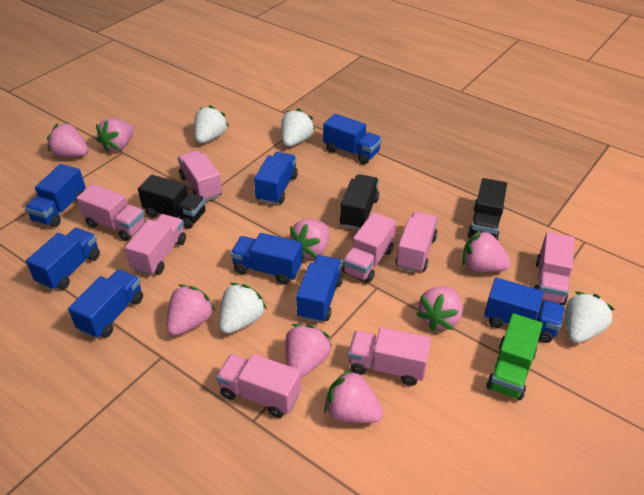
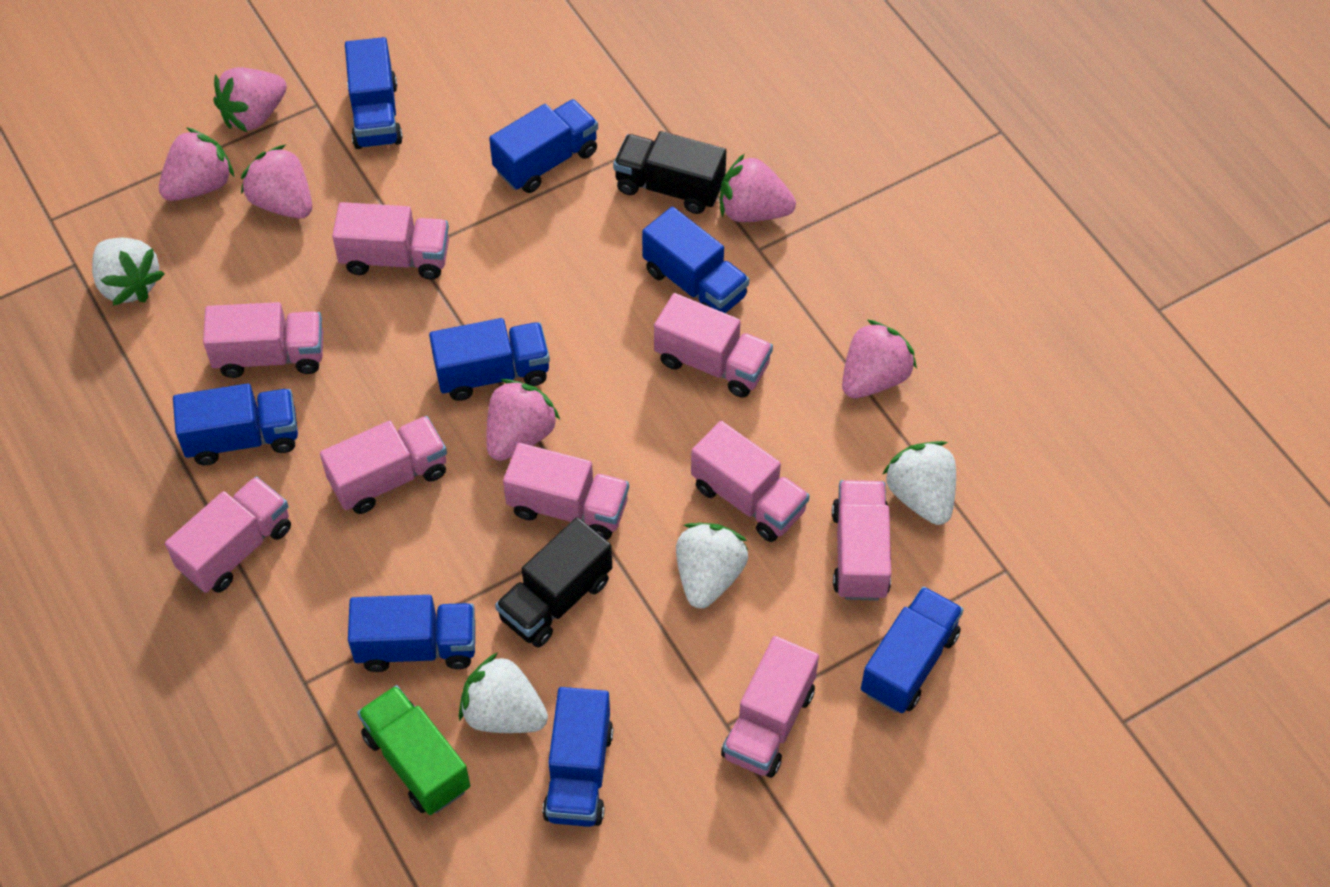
black truck: [138,175,206,229] [340,174,379,230] [468,178,507,240] = 3 -> [495,517,612,647] [613,131,726,214] = 2
pink strawberry: [47,122,88,157] [96,118,134,153] [167,284,215,336] [285,324,332,378] [290,219,329,259] [324,369,383,423] [416,286,463,331] [463,230,511,272] = 8 -> [159,128,234,201] [214,67,287,133] [241,145,312,218] [486,379,560,461] [720,153,796,222] [842,319,917,398] = 6
pink truck: [76,184,146,241] [125,214,186,276] [178,151,222,201] [216,354,301,418] [342,212,396,283] [348,327,431,386] [396,212,438,273] [534,232,574,305] = 8 -> [165,476,291,593] [203,302,323,378] [320,416,447,514] [332,202,449,280] [503,443,629,540] [654,293,773,398] [691,421,810,542] [721,636,819,778] [832,480,891,601] = 9

